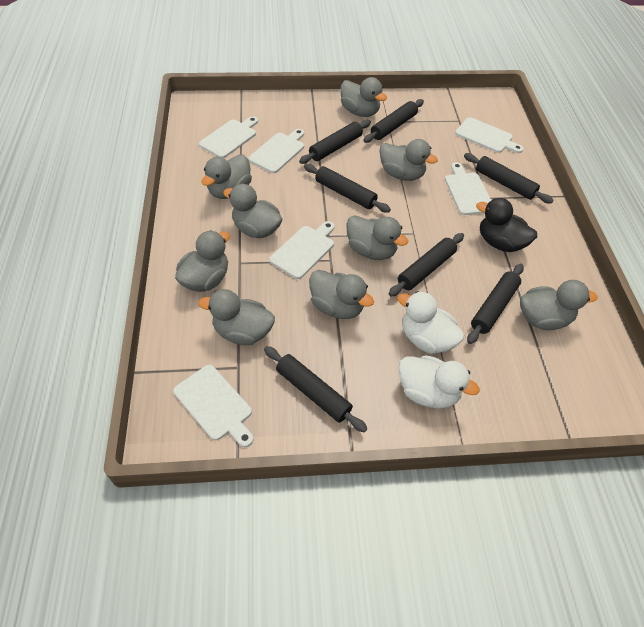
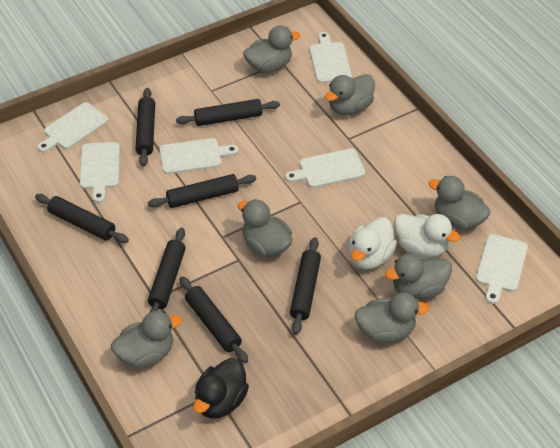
grey duck: [175,230,230,292] [198,289,275,345] [201,155,252,199] [223,184,283,238] [309,270,374,319] [340,77,387,117] [346,215,408,260] [379,139,438,181] [520,280,597,330] = 9 -> [111,311,182,368] [238,199,292,257] [243,26,300,73] [325,74,375,115] [354,292,429,343] [385,254,452,299] [429,176,491,230] = 7

